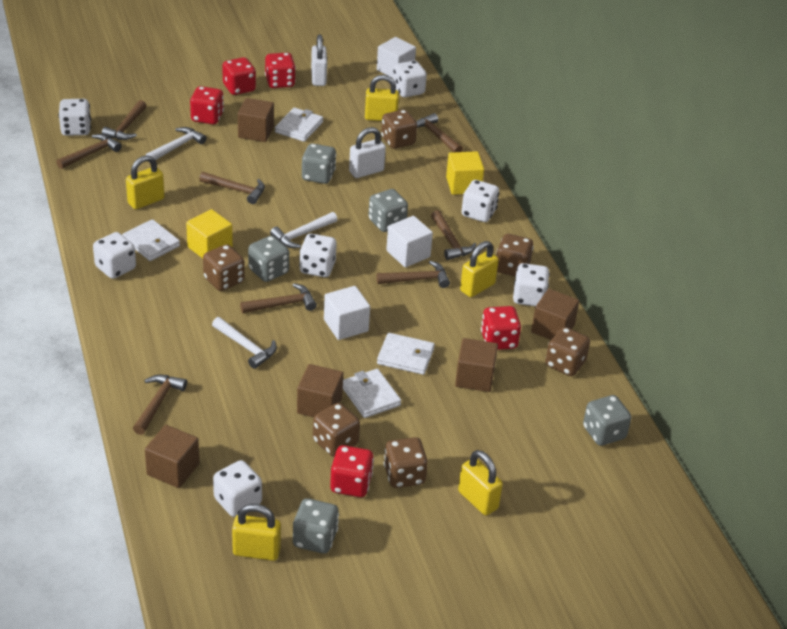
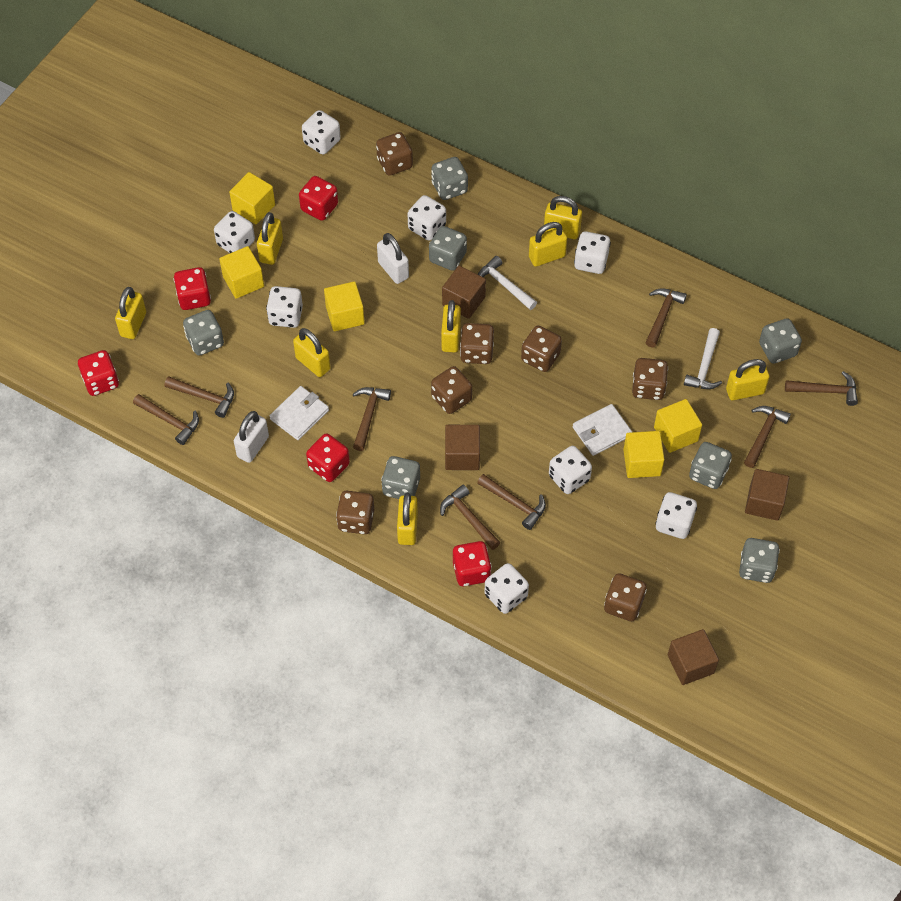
brown cube: [145,425,199,488] [238,98,274,142] [297,364,343,417] [455,338,498,392] [531,289,579,340] = 5 -> [442,266,486,319] [445,425,480,470] [668,629,719,685] [745,469,789,521] = 4
brown dice: [203,244,245,291] [313,403,360,457] [381,110,417,149] [384,437,428,488] [497,234,534,277] [545,327,590,376] = 6 -> [336,491,374,534] [376,132,413,176] [431,366,472,414] [460,323,494,364] [521,325,562,372] [604,573,647,621] [632,358,668,400] = 7
grey dice: [248,236,289,282] [293,498,339,554] [302,143,336,184] [368,189,408,232] [583,395,631,446] = 5 -> [183,310,224,356] [381,456,420,499] [429,226,467,271] [431,157,468,200] [689,442,732,489] [739,538,780,583] [759,318,802,363] = 7
white cube: [324,286,370,340] [377,37,416,78] [386,216,433,267] = 3 -> none = 0
white dice: [58,99,91,136] [93,232,136,279] [213,460,262,517] [299,234,337,277] [393,60,427,97] [461,180,499,222] [513,263,550,306] = 7 -> [214,211,255,253] [266,286,303,328] [302,110,341,154] [407,195,446,241] [484,563,529,614] [549,446,592,494] [574,231,611,274] [655,492,697,539] = 8
white hammer: [146,127,206,160] [212,317,277,369] [270,212,338,248] = 3 -> [478,256,537,310] [684,328,722,389] = 2
white wallet: [122,219,180,261] [275,108,323,142] [343,369,401,418] [377,333,435,375] = 4 -> [269,386,329,440] [573,404,632,456] = 2
yellow cube: [186,209,233,258] [446,151,484,195] = 2 -> [219,246,264,299] [229,172,275,224] [324,281,365,331] [623,431,664,478] [654,399,702,453] = 5
yellow padlock: [126,155,164,209] [232,504,281,561] [365,75,399,121] [458,450,503,515] [460,241,499,297] = 5 -> [115,287,146,339] [257,212,283,265] [293,328,330,377] [397,493,418,545] [441,300,461,353] [529,222,567,267] [544,196,582,239] [726,359,769,400] = 8

